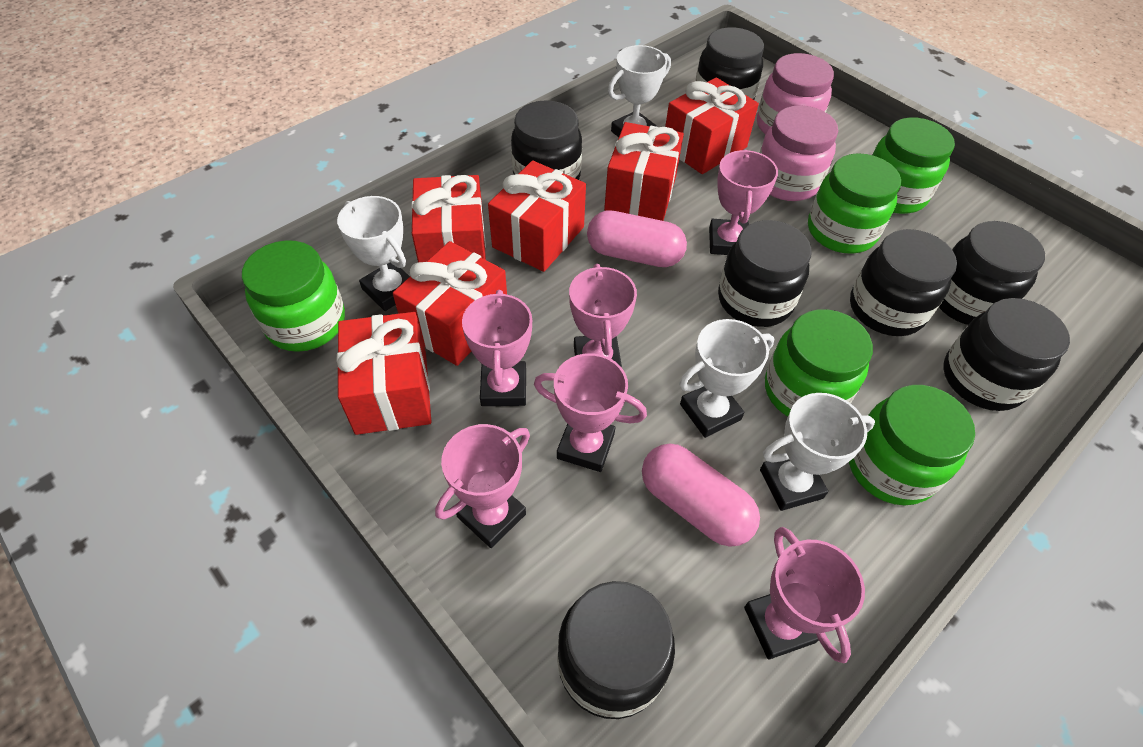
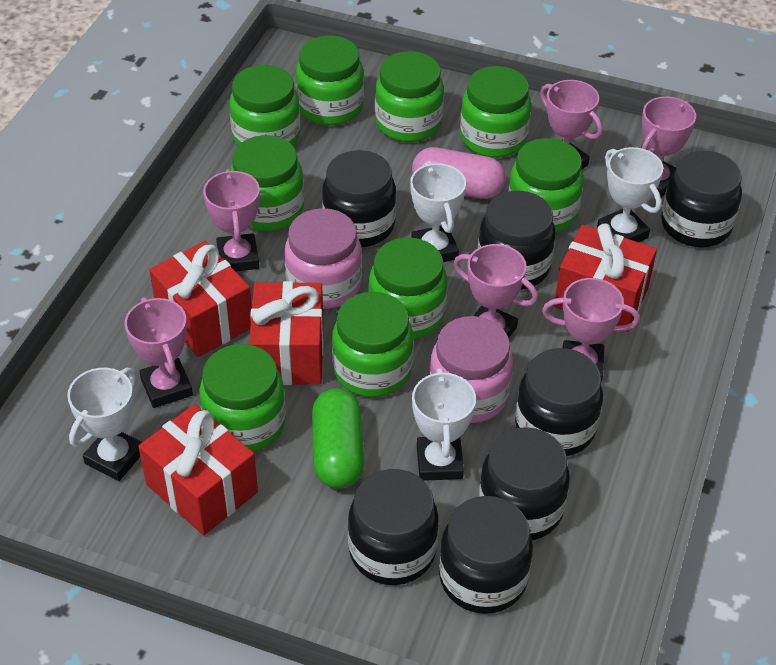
green capsule: none = 0 -> [312,388,364,489] = 1
green jar: [242,240,345,352] [765,309,873,416] [808,153,901,254] [849,385,975,505] [872,117,955,214] = 5 -> [200,344,286,452] [229,65,300,146] [230,135,304,231] [296,35,364,126] [332,292,413,397] [368,237,447,339] [375,51,444,142] [460,66,531,158] [508,138,584,233] = 9
pink capsule: [587,210,687,267] [642,444,760,547] = 2 -> [412,147,506,199] = 1
red gift: [337,312,432,435] [393,241,507,366] [411,175,486,262] [488,160,586,272] [604,122,684,221] [665,77,759,174] = 6 -> [138,404,258,535] [149,241,252,357] [249,281,324,385] [554,223,657,332] = 4

